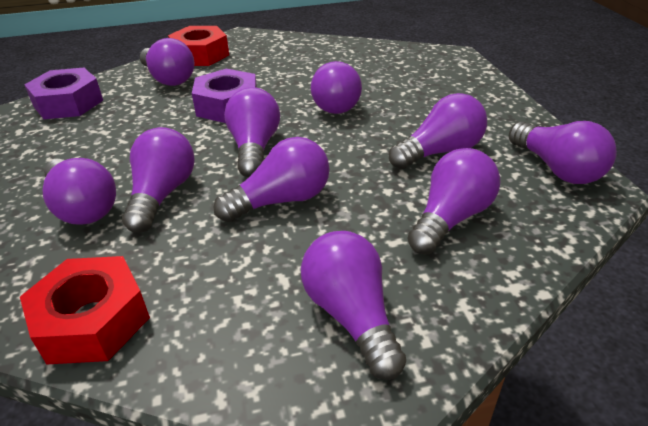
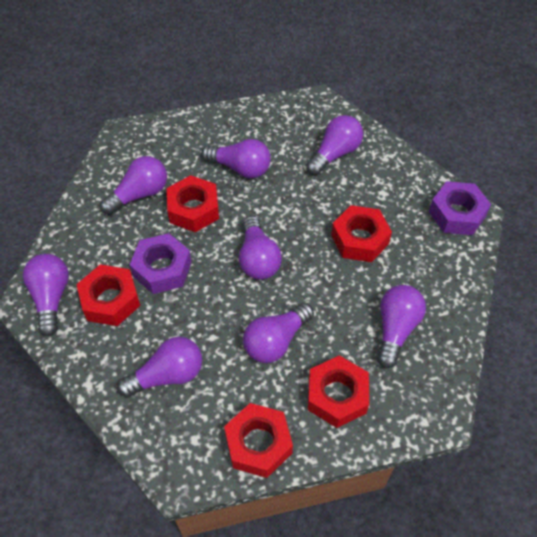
purple light bulb: [43,158,116,225] [122,127,195,233] [140,38,194,86] [214,137,330,222] [224,87,280,177] [301,231,406,380] [311,61,362,114] [389,93,487,169] [407,148,500,254] [509,121,617,184] = 10 -> [23,254,69,336] [100,156,167,215] [117,337,202,398] [201,139,271,178] [239,216,282,280] [243,303,314,363] [306,115,363,175] [377,285,426,368] = 8
red nut: [20,256,150,364] [168,26,229,66] = 2 -> [76,264,140,326] [167,175,219,232] [224,403,293,478] [308,355,369,428] [331,205,392,262] = 5

